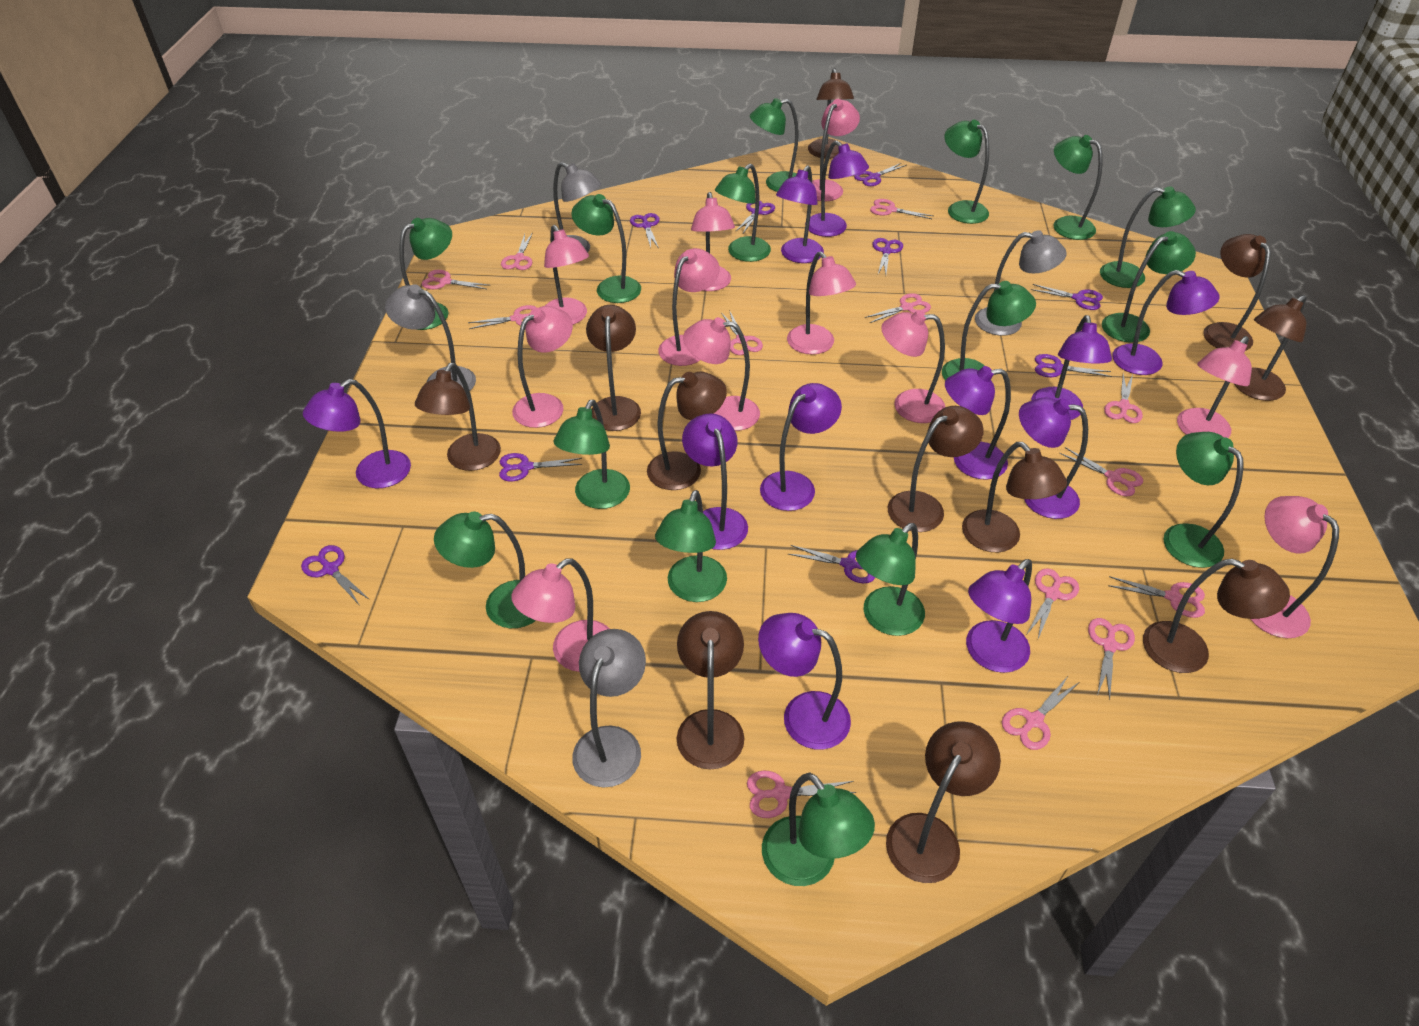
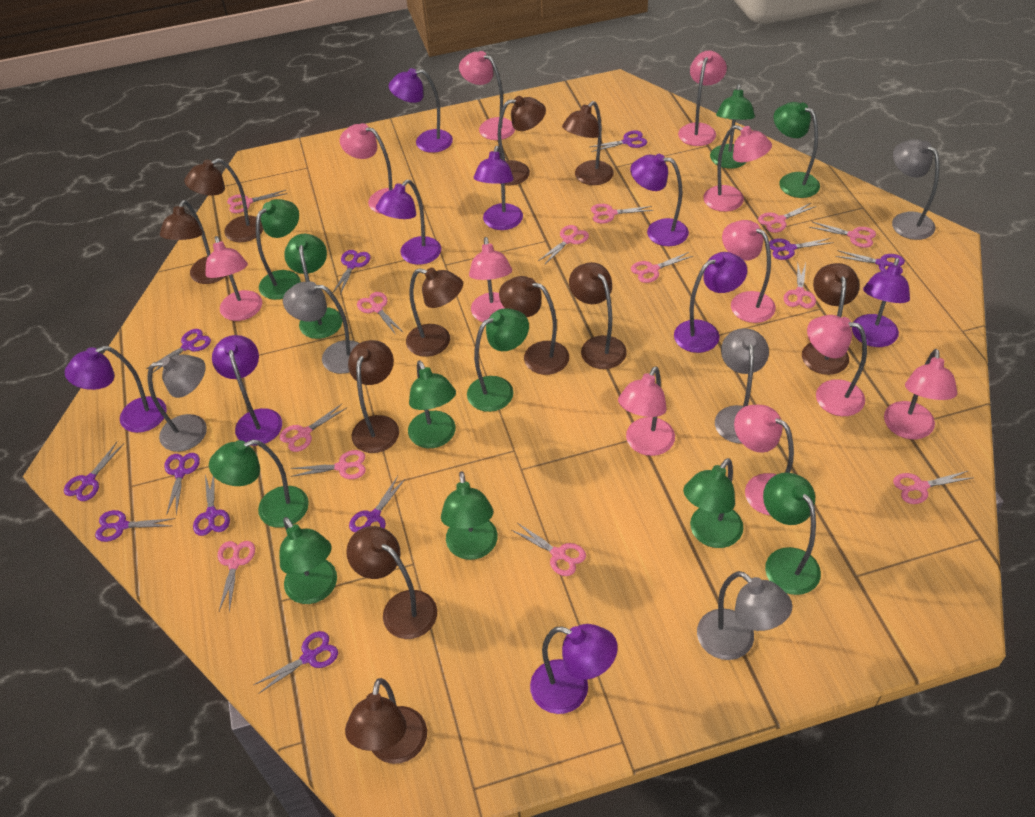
green lamp: [399,218,452,330] [434,512,536,628] [554,400,630,509] [571,194,641,303] [655,490,727,602] [715,164,771,262] [750,98,799,192] [762,772,875,886] [856,523,925,636] [942,281,1036,381] [944,120,989,224] [1053,135,1103,240] [1100,187,1196,288] [1102,231,1196,343] [1163,432,1243,568] = 15 -> [209,440,309,528] [256,199,301,300] [280,517,337,604] [284,234,342,339] [408,360,456,448] [441,471,498,560] [467,308,529,412] [683,458,743,548] [710,84,755,169] [763,472,821,595] [774,102,820,198] = 11
grey lamp: [385,284,476,390] [553,162,601,252] [572,629,646,788] [975,230,1067,336] = 4 -> [148,355,207,452] [283,281,359,374] [697,571,793,660] [715,328,769,444] [892,139,939,240] = 5
purple lamp: [303,379,411,488] [682,413,748,550] [758,613,851,750] [760,383,842,511] [776,165,824,263] [805,140,869,237] [945,366,1011,480] [966,559,1032,673] [1019,397,1088,519] [1031,315,1112,420] [1112,270,1220,375] = 11 -> [65,346,167,433] [212,335,282,446] [376,179,441,265] [389,68,453,153] [474,146,523,230] [530,624,618,714] [630,154,689,246] [674,252,747,353] [852,258,910,347] = 9
purple scissors: [301,545,370,606] [499,453,582,481] [630,213,660,248] [735,200,775,233] [788,545,875,584] [854,163,907,186] [872,238,903,274] [1031,284,1103,310] [1035,354,1112,377] = 9 -> [64,442,124,501] [95,510,175,542] [146,329,211,372] [164,453,200,515] [193,475,230,536] [254,631,338,694] [333,250,371,295] [349,476,406,533] [590,130,647,152] [769,238,834,260] [836,250,905,274] = 11

